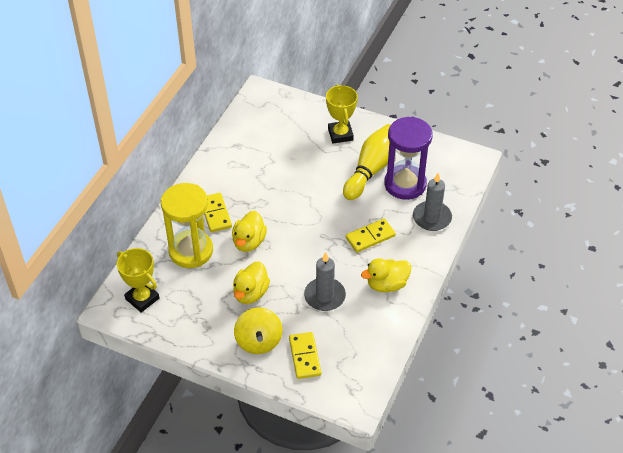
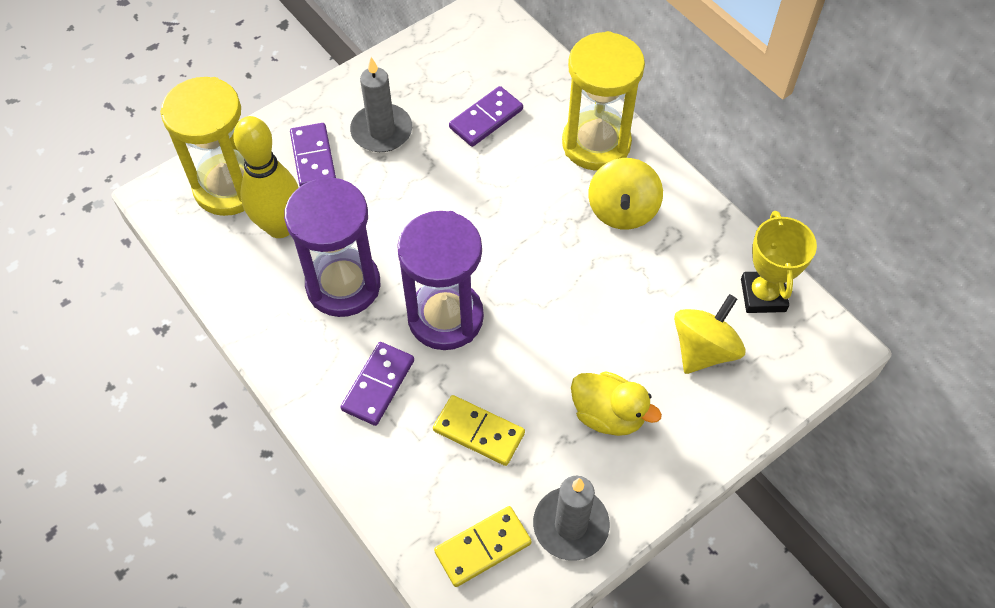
purple domino: none = 0 -> [290,123,336,186] [341,342,414,426] [449,86,523,147] = 3
purple hourglass: [384,116,433,200] = 1 -> [284,177,380,317] [397,211,484,350] = 2
yellow domino: [204,193,232,232] [289,332,321,379] [346,219,396,252] = 3 -> [433,395,525,466] [434,506,532,587] = 2
yellow duck: [232,211,267,252] [233,261,270,304] [361,258,411,292] = 3 -> [571,372,662,436] = 1
yellow hourglass: [161,183,213,268] = 1 -> [160,77,245,216] [562,31,645,171] = 2
yellow spinning top: [234,308,282,354] = 1 -> [589,158,663,230] [674,294,746,374] = 2
yellow trophy: [117,248,159,313] [326,84,358,143] = 2 -> [741,211,817,313] = 1

